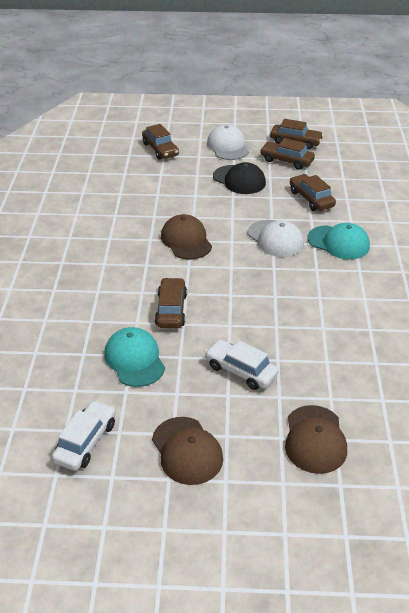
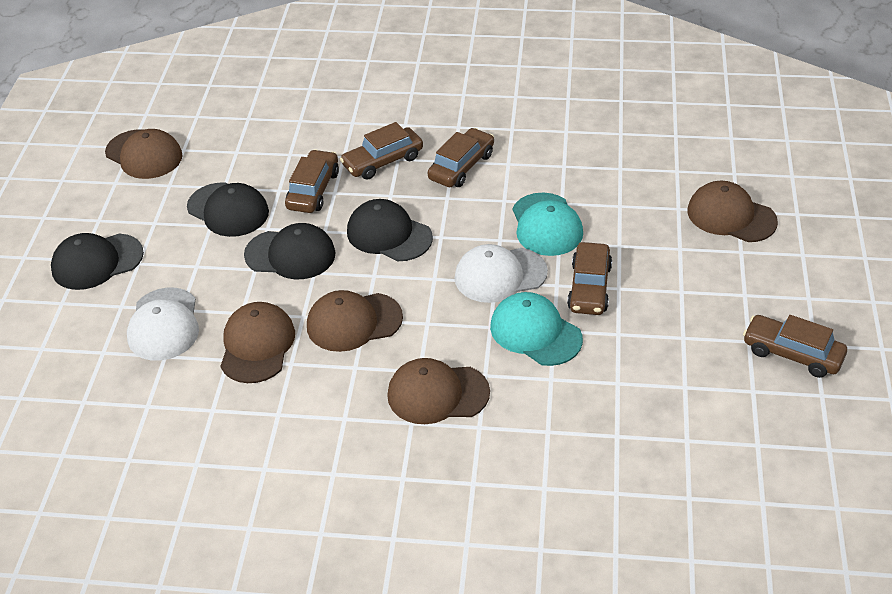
black cap: [213,162,266,194] = 1 -> [51,233,144,290] [187,183,269,237] [244,223,336,279] [347,199,433,261] = 4
brown cap: [152,417,223,485] [161,214,212,259] [285,405,347,474] = 3 -> [105,129,183,179] [220,302,295,383] [307,290,403,352] [387,358,490,424] [687,181,778,242] = 5
white car: [52,400,116,471] [204,339,279,390] = 2 -> none = 0

